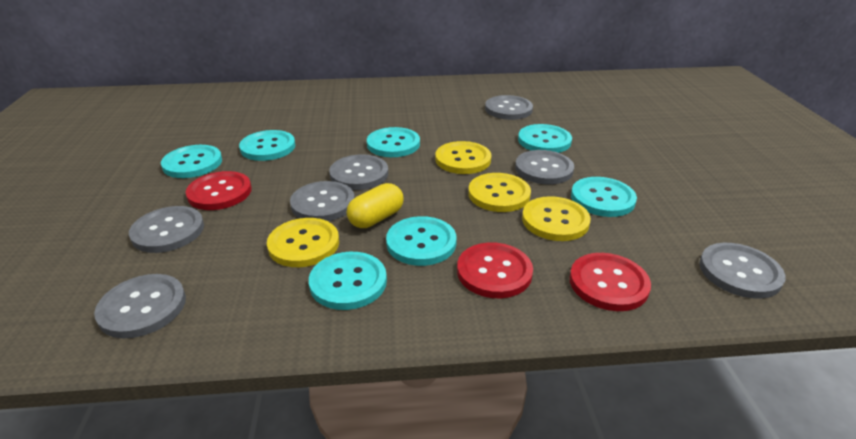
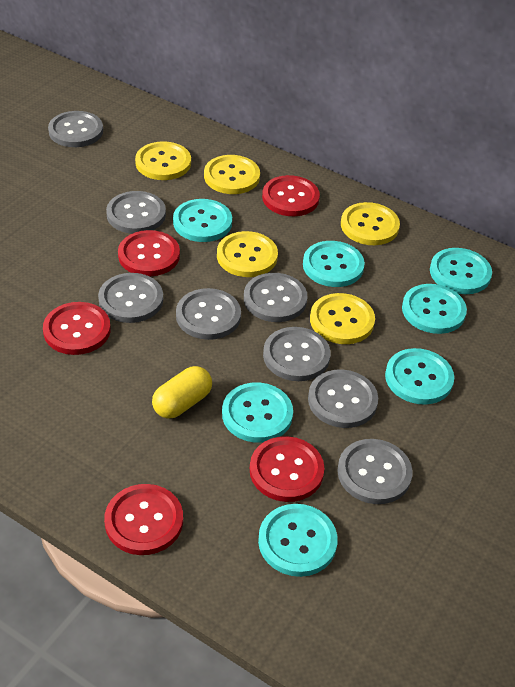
grey button: [94,274,186,339] [129,206,204,253] [290,181,355,221] [329,154,388,190] [485,95,533,120] [515,150,574,184] [699,243,785,299] = 7 -> [48,111,103,147] [98,273,163,323] [106,191,166,234] [176,288,241,340] [244,273,308,322] [263,327,331,381] [308,369,378,428] [337,439,413,504] = 8
red button: [186,171,252,210] [457,242,533,298] [570,253,651,311] = 3 -> [43,302,111,355] [104,484,183,555] [118,230,180,276] [250,436,324,502] [262,175,320,216] = 5
yellow button: [267,218,339,267] [435,141,491,174] [468,173,531,212] [522,196,591,241] = 4 -> [135,141,191,180] [204,155,260,194] [217,231,278,277] [310,293,375,344] [341,202,400,245] = 5

